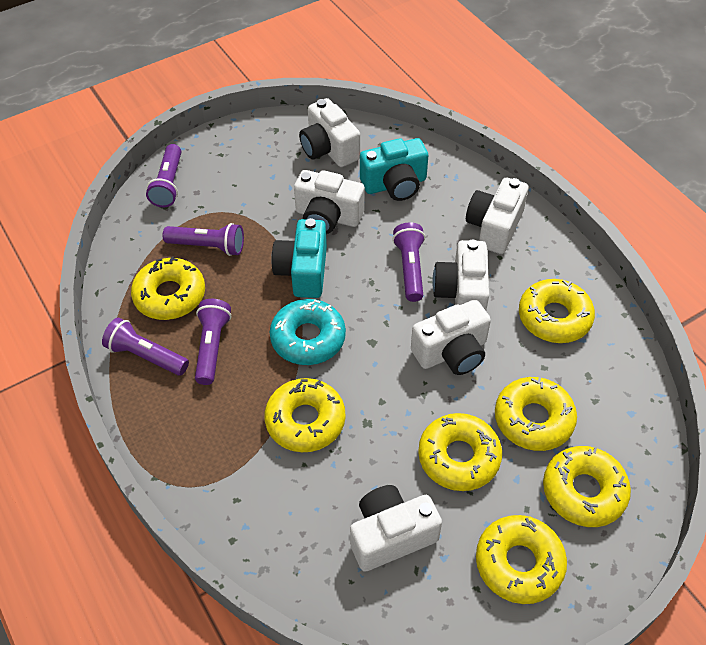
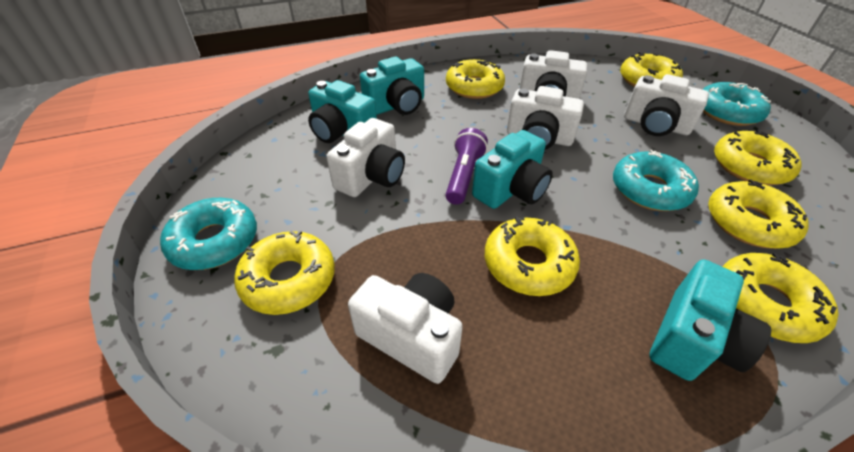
purple flashlight: [102,318,189,376] [146,144,181,207] [163,223,244,256] [195,299,231,385] [392,222,425,302] = 5 -> [446,128,488,205] = 1
turquoise camera: [271,218,327,298] [360,138,429,201] = 2 -> [308,80,377,143] [360,57,424,115] [472,130,553,209] [649,260,771,381] = 4
turquoise donut: [270,299,346,365] = 1 -> [160,198,257,270] [613,150,699,211] [702,82,771,126] = 3
white camera: [294,170,365,234] [299,98,360,167] [350,485,442,572] [411,300,491,375] [432,240,489,311] [466,178,529,254] = 6 -> [326,118,405,197] [348,273,463,384] [507,86,584,150] [520,50,587,99] [624,74,709,136] = 5

